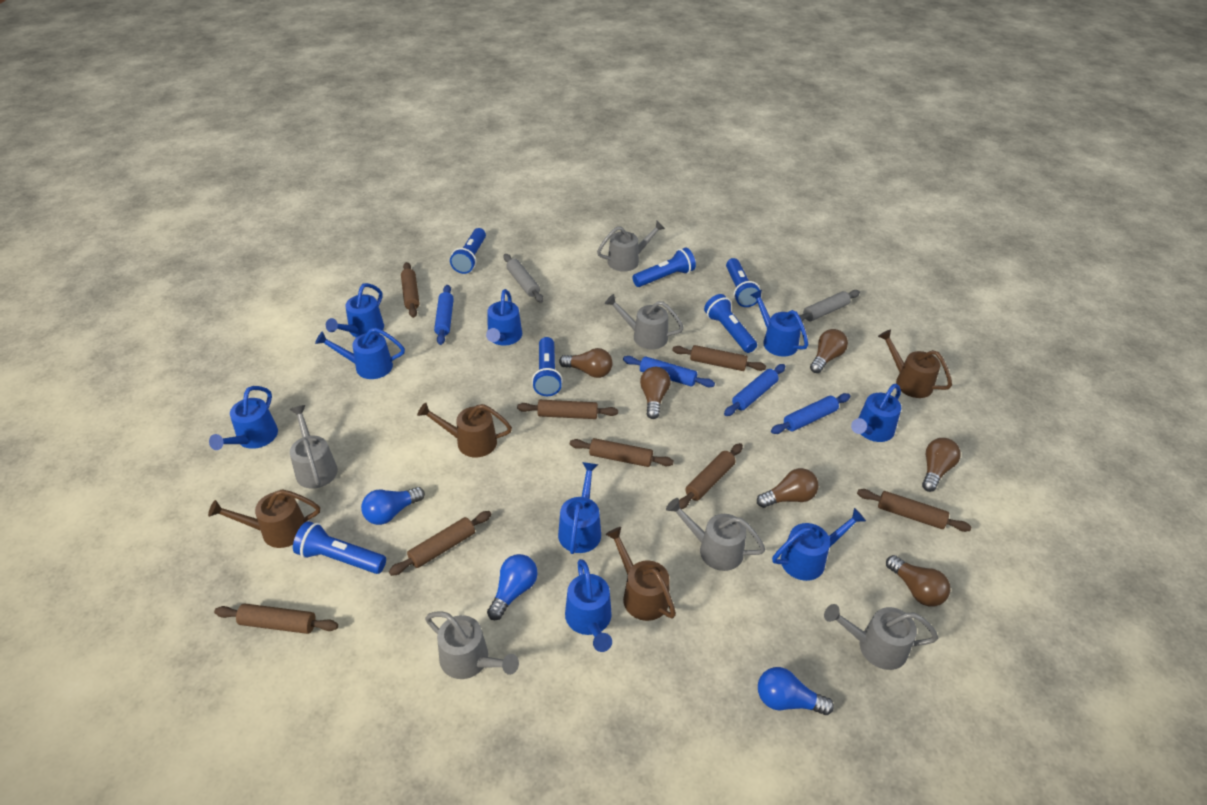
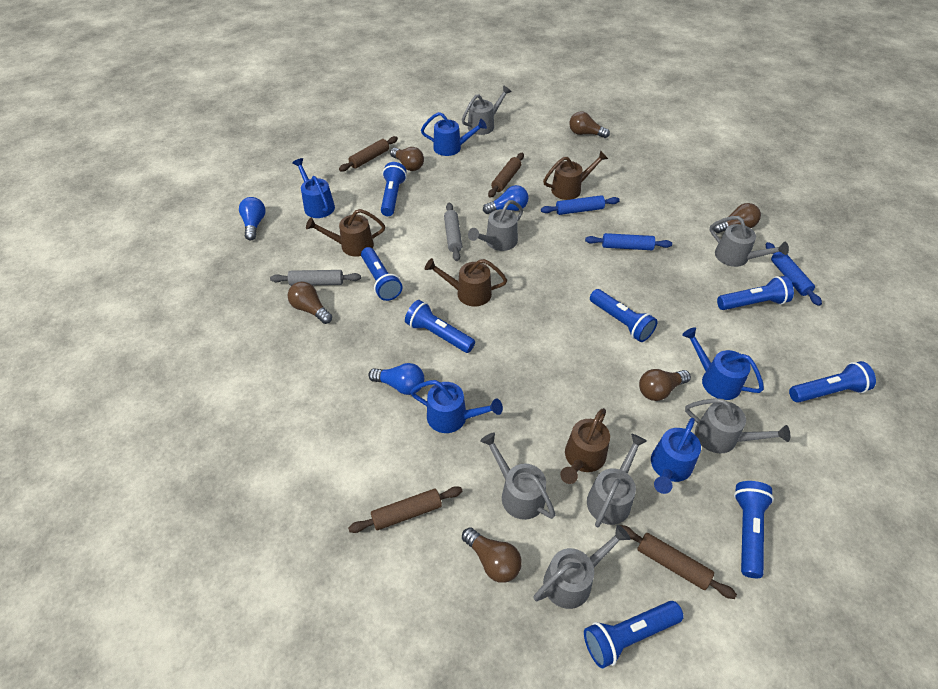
blue flashlight: [293,521,386,574] [450,228,486,274] [532,337,563,396] [632,248,696,287] [704,294,757,353] [726,258,760,307] = 6 -> [361,247,403,301] [381,162,407,216] [405,300,475,353] [584,601,684,668] [590,289,658,342] [717,276,794,310] [734,481,774,578] [789,361,876,403] = 8
blue rolling pin: [434,285,454,345] [623,356,715,387] [724,364,785,416] [771,393,850,434] = 4 -> [541,195,620,215] [585,233,672,250] [765,242,822,306] = 3
blue watering can: [209,386,278,450] [315,328,405,379] [326,283,384,338] [486,289,522,346] [558,462,601,554] [565,559,612,652] [750,290,808,357] [772,508,866,581] [851,384,901,442] = 9 -> [292,158,335,218] [410,380,503,433] [421,112,487,156] [651,418,701,494] [682,327,764,400] = 5
brown rolling pin: [214,604,338,634] [389,511,491,576] [401,262,419,318] [517,400,618,419] [570,438,674,467] [672,345,766,371] [679,443,743,509] [857,489,971,532] = 8 -> [339,136,398,172] [348,486,463,533] [488,153,524,198] [620,525,737,599] = 4
grey watering can: [290,405,338,489] [425,611,519,679] [597,221,665,272] [605,294,684,349] [666,498,765,571] [824,604,938,670] = 6 -> [462,85,512,135] [468,200,523,251] [480,432,556,520] [533,525,631,609] [587,434,647,527] [685,398,790,453] [710,216,789,267] = 7

